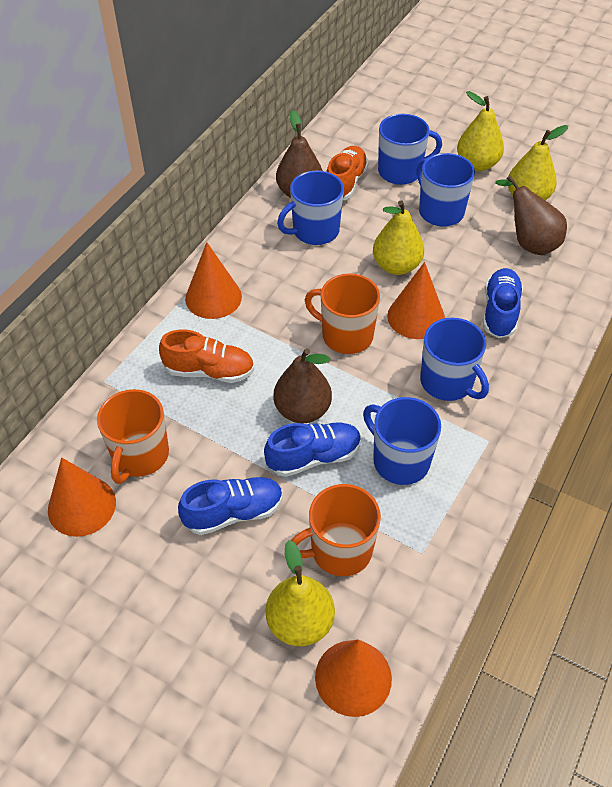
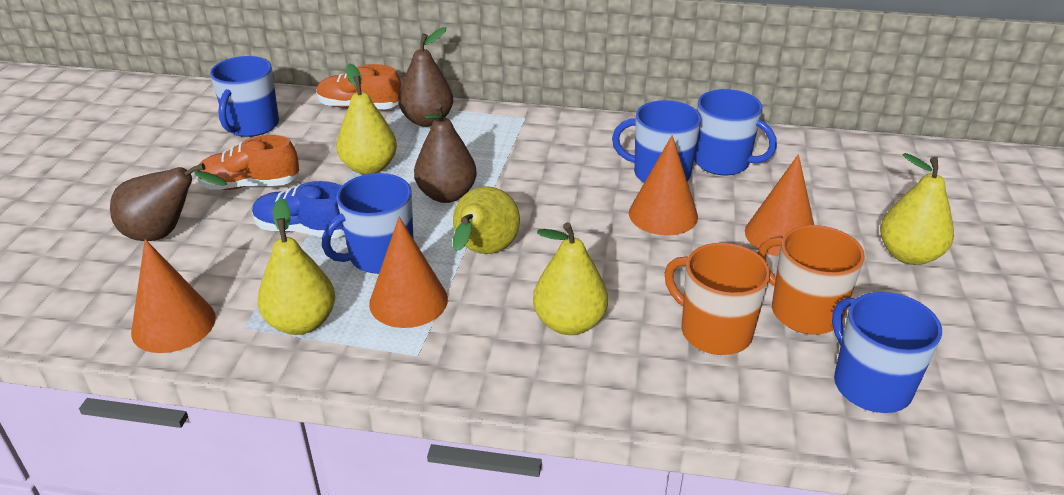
blue shoe: [178,477,283,535] [264,422,361,477] [483,268,523,338] = 3 -> [252,181,344,238] = 1
orange mug: [97,389,169,484] [290,484,381,576] [305,273,380,354] = 3 -> [665,243,770,355] [758,225,865,334] = 2
yellow pear: [266,540,335,646] [373,200,424,275] [457,91,504,171] [508,125,568,200] = 4 -> [257,198,335,335] [336,63,397,175] [453,186,520,254] [533,222,608,335] [880,153,954,265] = 5

